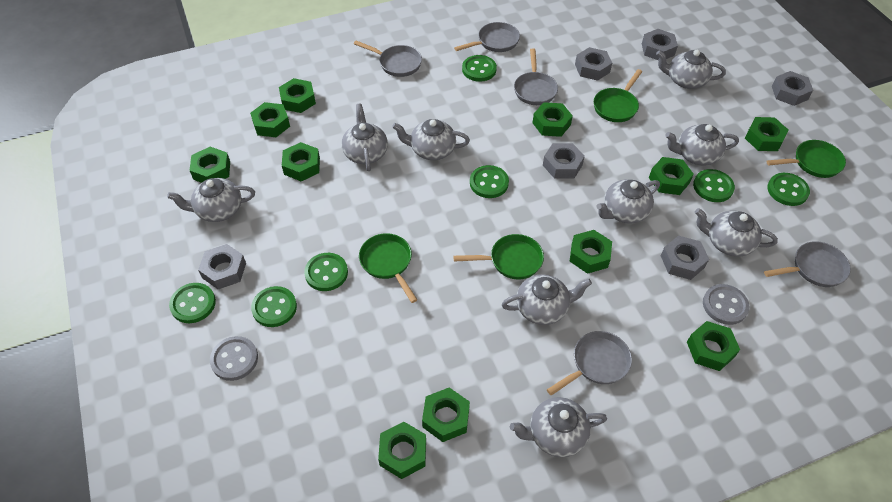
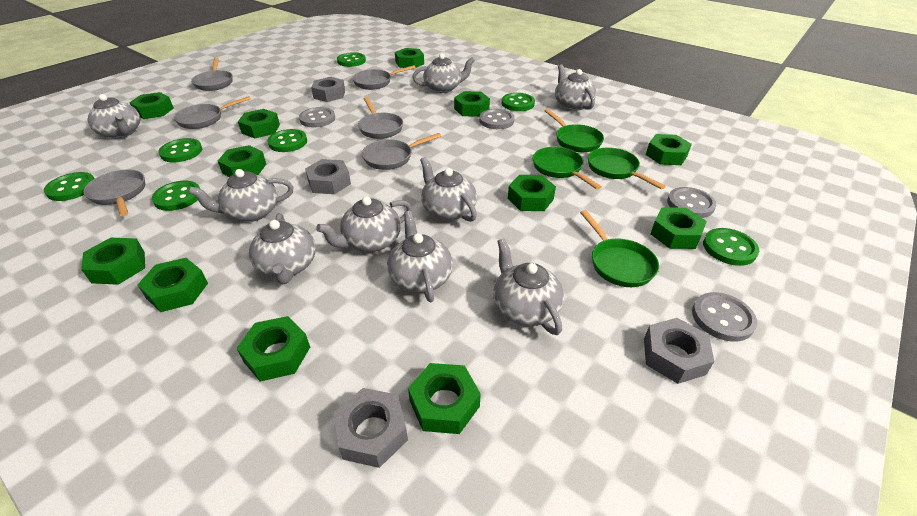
green nut: [189,147,230,183] [250,102,290,137] [279,78,316,113] [282,142,320,181] [378,422,426,479] [422,387,470,442] [532,102,573,137] [570,230,612,274] [649,157,694,195] [687,321,740,371] [745,117,788,151] = 11 -> [81,238,145,285] [129,92,174,119] [137,258,208,312] [217,145,266,177] [236,316,310,382] [238,109,280,138] [395,48,424,68] [408,363,481,434] [454,91,490,117] [508,175,556,211] [646,134,692,165] [650,207,707,249] = 12
grey button: [210,336,258,381] [703,284,750,325] = 2 -> [299,107,335,127] [479,109,515,129] [667,187,716,218] [692,292,757,342] = 4
grey nut: [198,244,246,289] [543,143,585,179] [575,47,612,81] [642,29,678,60] [661,235,709,280] [772,71,813,106] = 6 -> [305,159,351,194] [311,77,345,102] [333,388,408,468] [644,318,715,384] = 4
grey pan: [354,41,422,77] [454,22,520,52] [514,48,558,105] [547,331,632,395] [764,241,851,287] = 5 -> [83,170,145,216] [174,96,251,129] [191,57,232,91] [352,65,416,90] [358,97,403,139] [362,133,441,170] = 6

